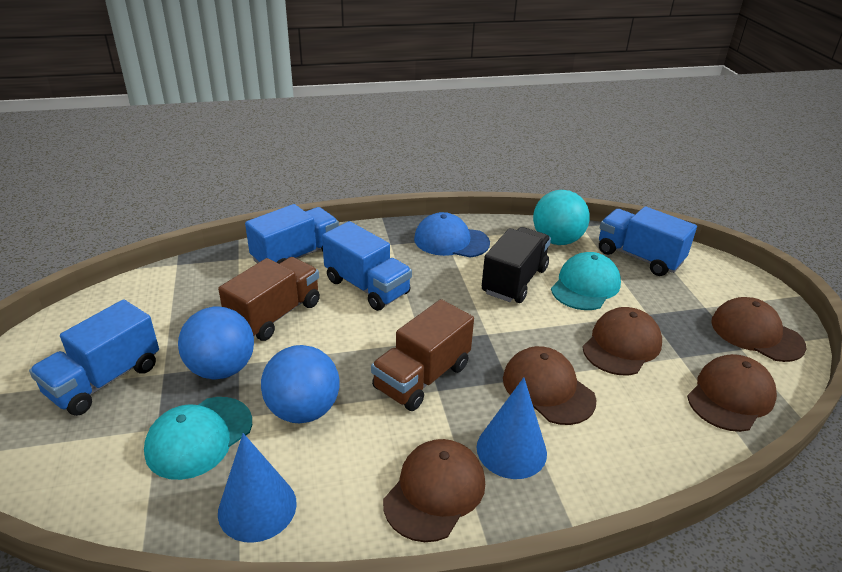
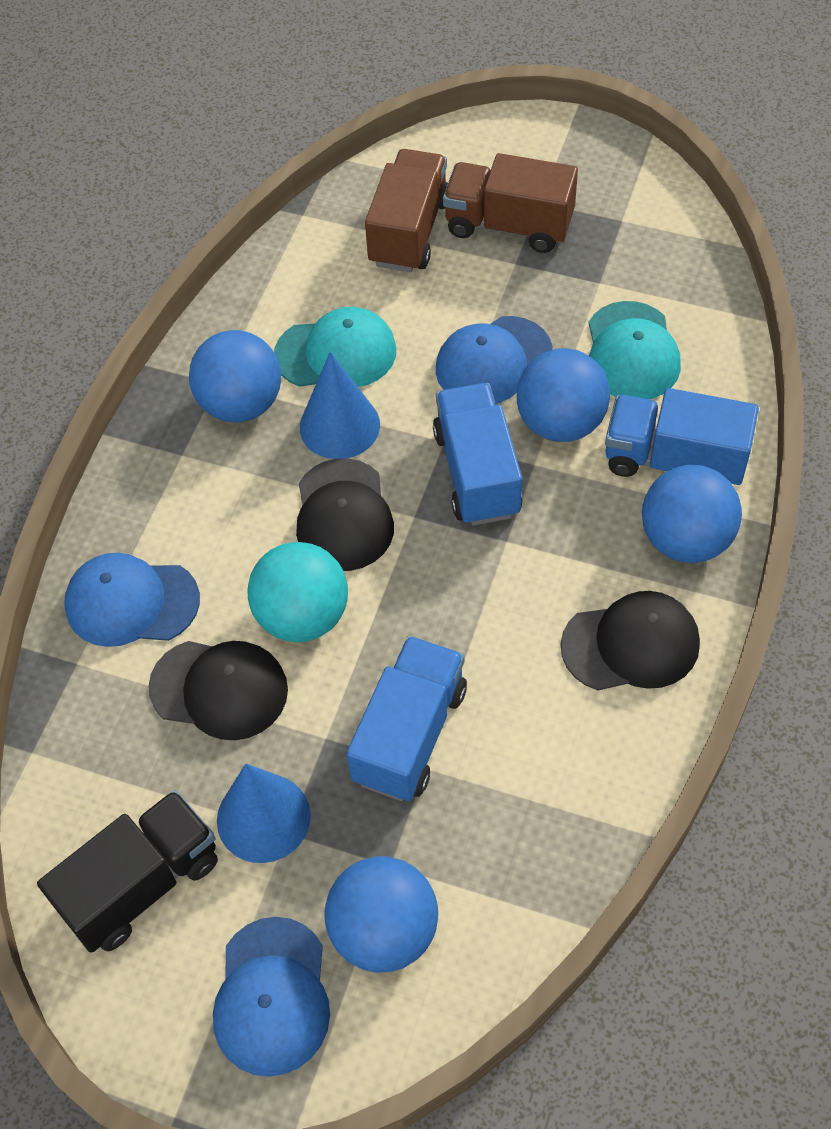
black cap: none = 0 -> [148,641,288,740] [296,458,394,571] [561,591,700,690] = 3
blue ball: [178,307,254,380] [261,345,340,424] = 2 -> [189,330,281,422] [324,856,438,973] [517,348,610,442] [642,465,742,563] = 4
blue cap: [414,212,490,258] = 1 -> [64,553,200,647] [213,917,330,1077] [436,316,552,404] = 3
blue truck: [29,299,159,416] [245,204,339,264] [322,221,412,311] [599,206,697,276] = 4 -> [346,636,467,801] [433,383,523,526] [605,388,759,485] = 3
brown cap: [383,439,485,542] [503,346,596,425] [582,307,662,375] [687,354,777,432] [711,297,806,362] = 5 -> none = 0

